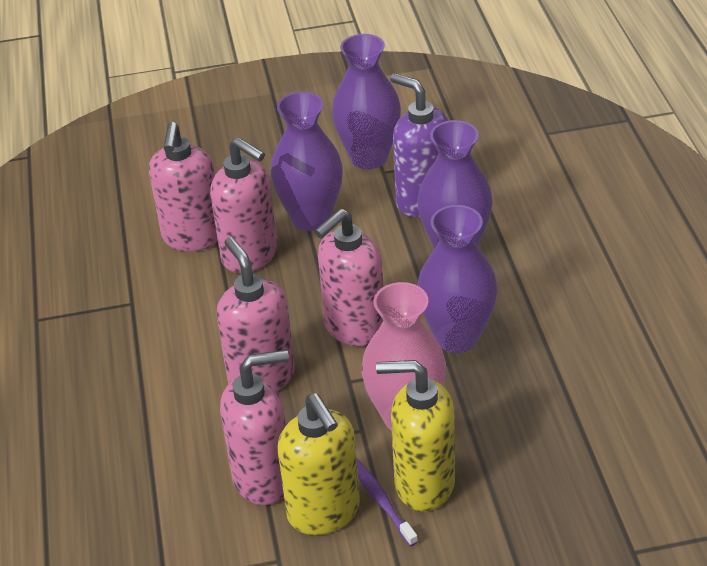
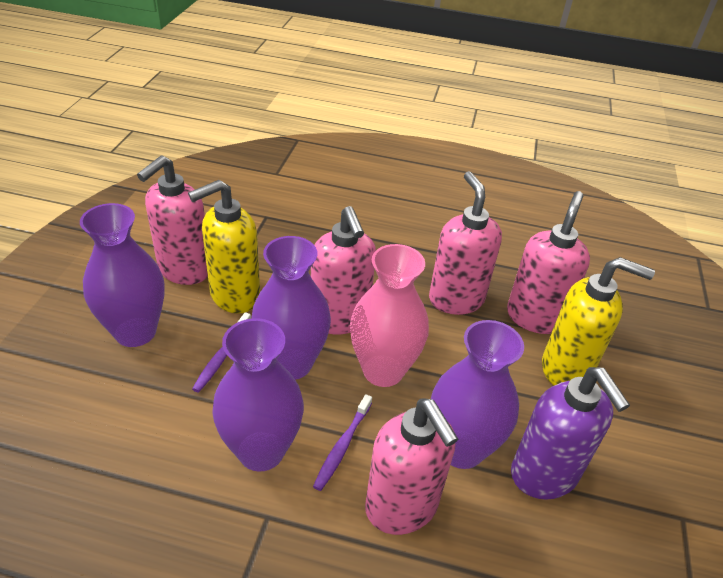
purple toothbrush: [357,459,418,546] = 1 -> [192,312,251,393] [313,394,372,491] = 2

